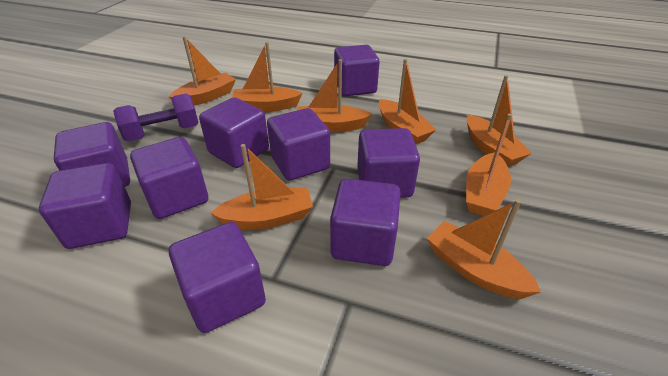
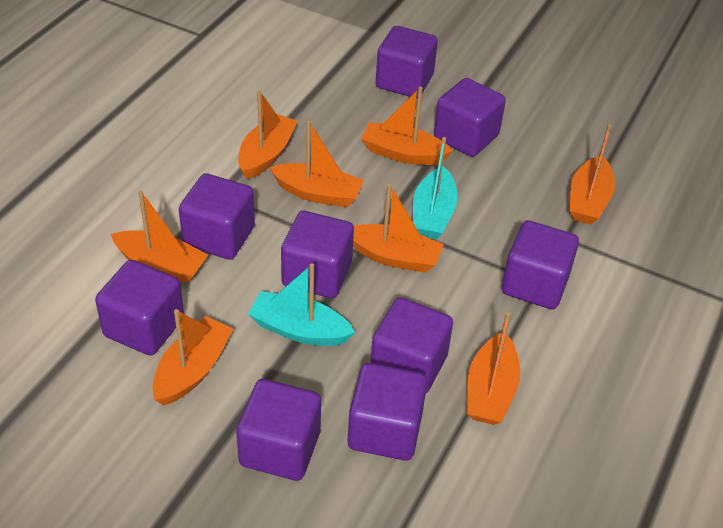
purple dumbbell: [113,93,199,142] = 1 -> none = 0
turquoise boat: none = 0 -> [248,263,355,346] [413,137,458,239] = 2

